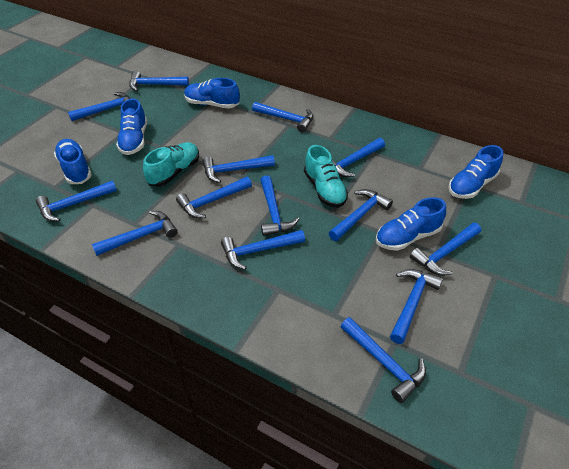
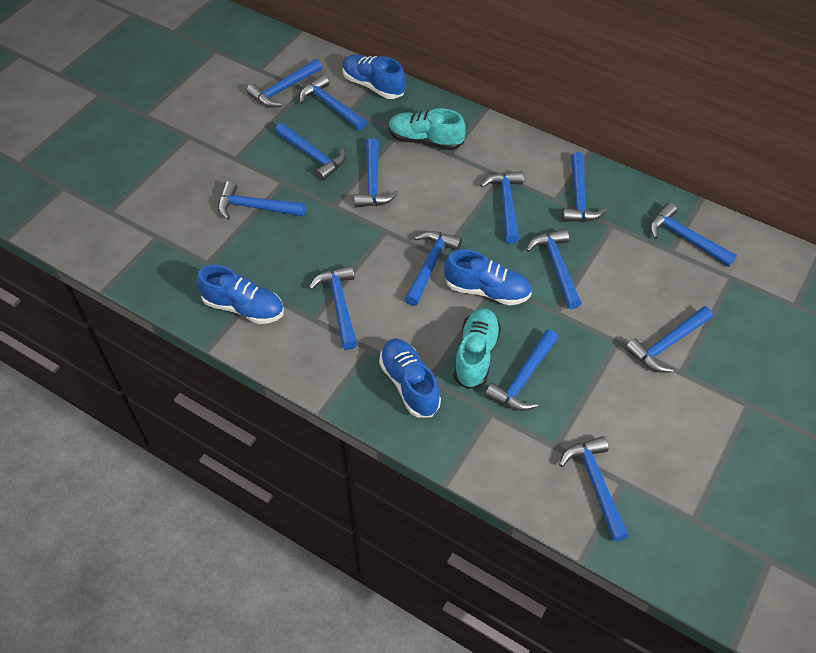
blue shoe: [54,139,92,184] [116,98,147,155] [184,78,240,109] [376,197,446,251] [449,145,503,199] = 5 -> [197,265,284,324] [343,54,406,99] [379,339,441,417] [444,249,531,305] = 4

